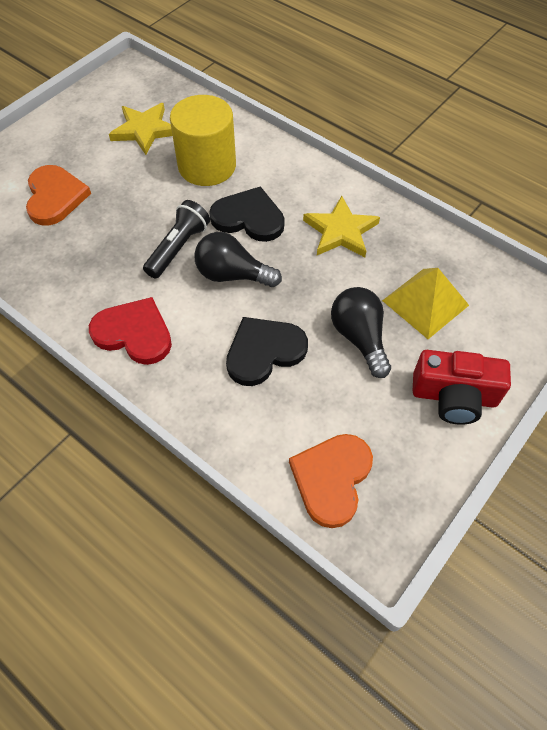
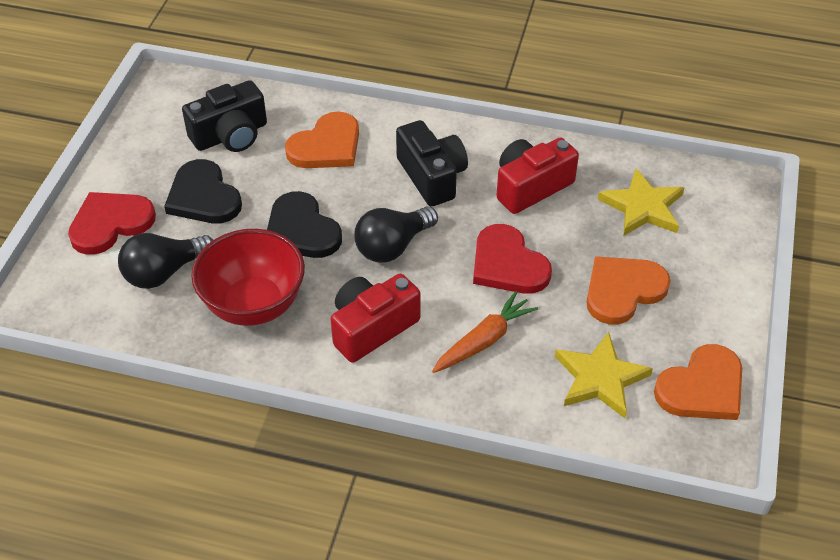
black camera: none = 0 -> [182,80,267,152] [396,120,468,207] = 2
black flashlight: [143,200,210,279] = 1 -> none = 0
orange carrot: none = 0 -> [432,291,538,373] = 1
orange heart: [26,165,91,226] [289,434,373,528] = 2 -> [285,111,359,168] [586,256,671,325] [654,344,742,420] = 3
red bowl: none = 0 -> [191,229,305,326] = 1
red camera: [413,350,511,425] = 1 -> [331,274,421,363] [496,137,579,214] = 2
red heart: [89,297,172,365] = 1 -> [68,192,156,255] [473,224,552,294] = 2
yellow cylinder: [170,95,236,186] = 1 -> none = 0
yellow pyramid: [382,268,469,339] = 1 -> none = 0

